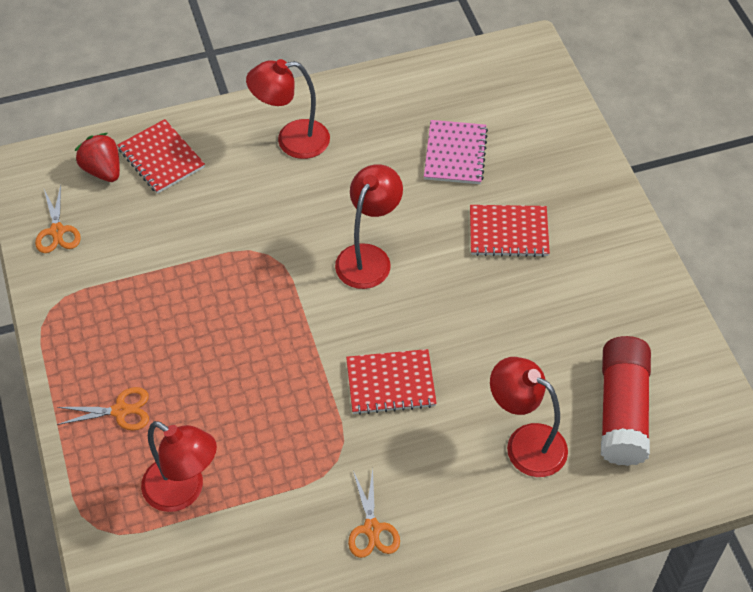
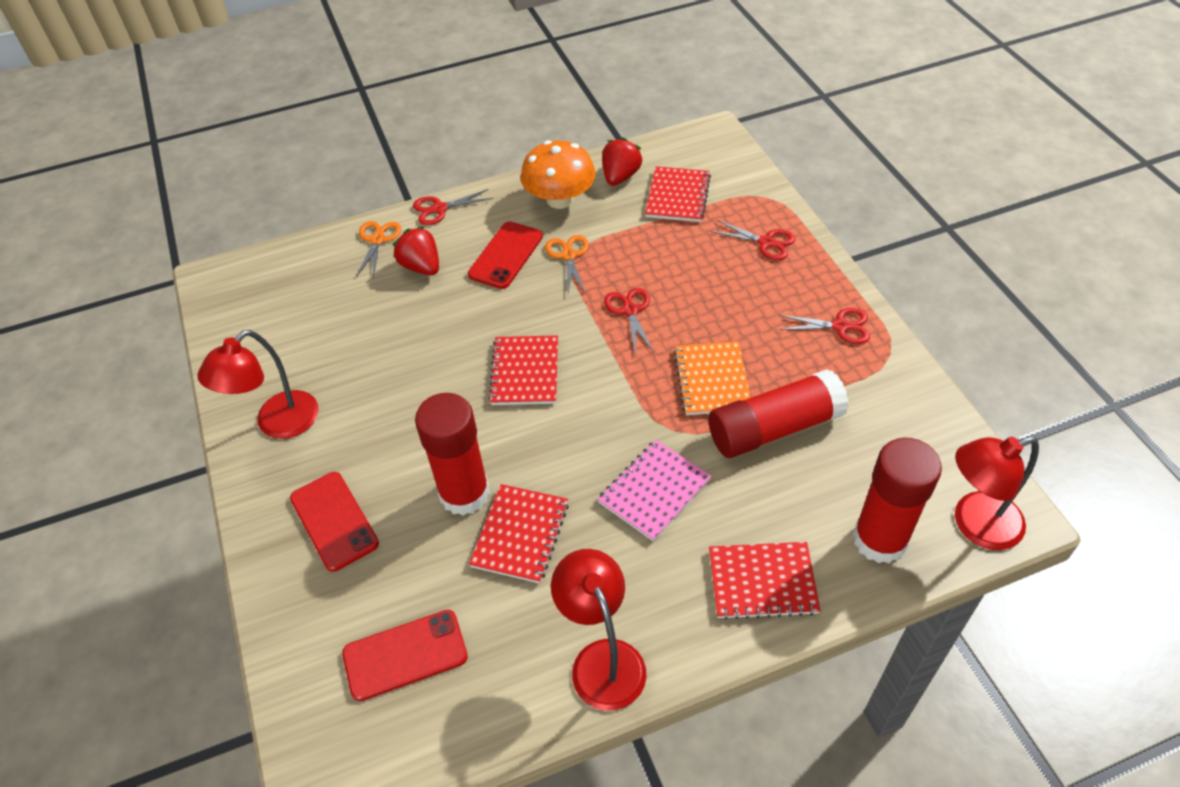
orange mushroom: none = 0 -> [521,140,596,209] = 1
orange notebook: none = 0 -> [673,341,751,415] = 1
orange scissors: [35,185,81,253] [57,387,149,430] [348,469,400,558] = 3 -> [356,221,401,279] [545,235,589,294] = 2
red glue stick: [601,336,651,466] = 1 -> [415,393,490,516] [708,369,849,458] [853,437,942,563] = 3
red lamp: [141,421,217,512] [246,59,330,159] [335,164,403,289] [490,357,568,477] = 4 -> [197,330,319,439] [551,549,647,711] [955,436,1039,550] = 3
red notebook: [117,119,205,194] [346,349,437,415] [470,205,550,257] = 3 -> [469,484,569,583] [488,335,558,405] [645,166,711,222] [709,542,820,620] = 4
red phone: none = 0 -> [290,472,379,572] [342,610,468,701] [468,221,543,289] = 3
red scissors: none = 0 -> [413,189,493,225] [604,288,654,354] [710,220,796,260] [778,308,870,344] = 4
red strawberry: [75,133,120,182] = 1 -> [392,226,439,275] [602,137,643,186] = 2

